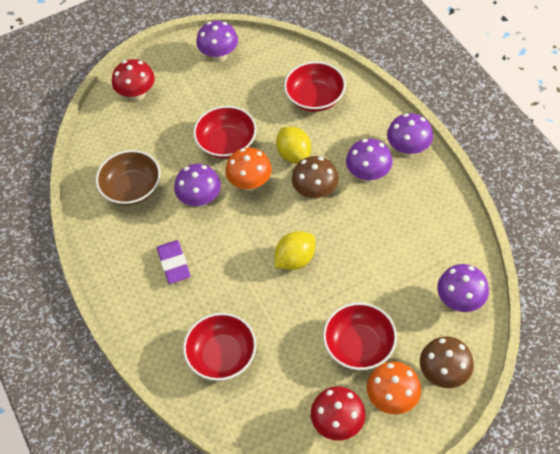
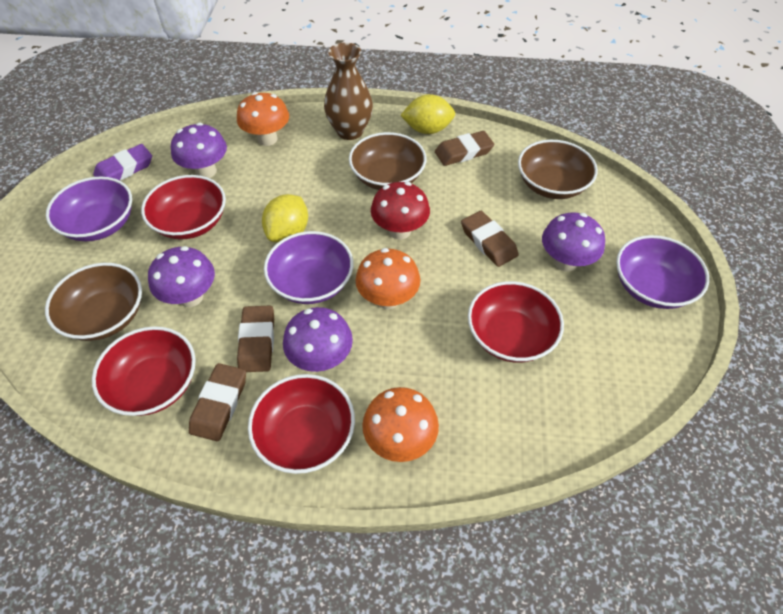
brown bowl: [96,150,161,205] = 1 -> [45,263,142,341] [349,132,426,190] [518,140,598,199] = 3
brown eraser: none = 0 -> [189,363,246,441] [237,306,274,372] [435,131,494,166] [461,211,519,267] = 4
brown mushroom: [292,156,339,200] [420,336,474,388] = 2 -> none = 0
brown vase: none = 0 -> [324,42,373,140] = 1
orange mushroom: [225,148,272,191] [367,361,421,414] = 2 -> [237,92,289,146] [355,248,420,309] [362,387,439,462] = 3
purple bowl: none = 0 -> [46,177,132,241] [264,231,353,304] [616,235,709,309] = 3
purple mushroom: [174,164,221,207] [196,21,238,62] [346,139,393,182] [387,113,433,157] [437,264,489,312] = 5 -> [148,246,215,307] [171,123,227,178] [283,307,353,372] [542,212,605,272] = 4
red mushroom: [112,59,155,101] [311,386,365,441] = 2 -> [371,182,430,240] = 1

